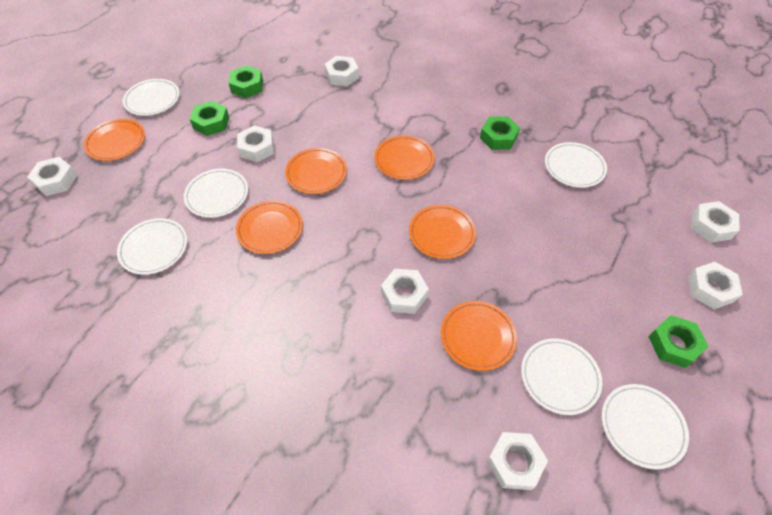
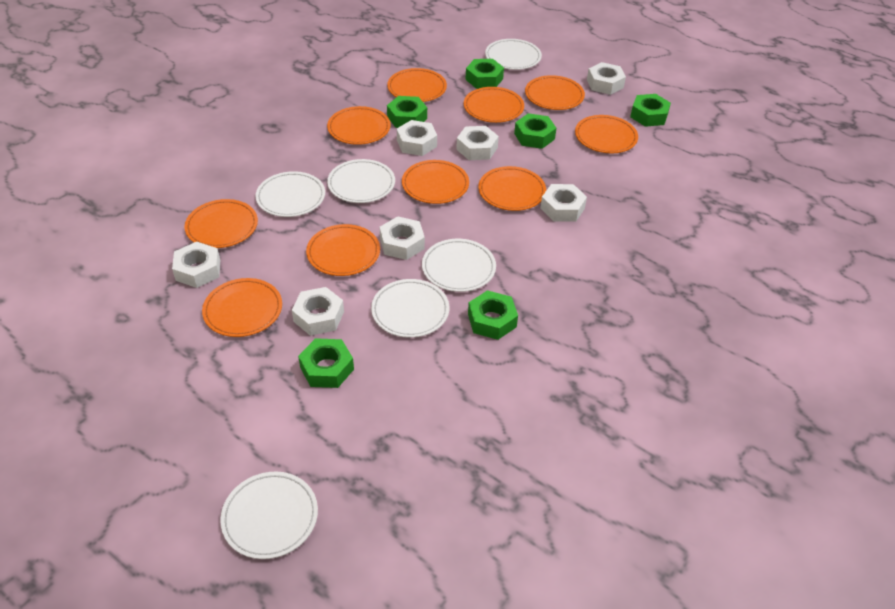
green nut: [190,101,229,136] [229,66,263,98] [480,116,520,150] [648,315,709,368] = 4 -> [298,338,354,388] [387,96,427,128] [465,59,504,89] [468,290,518,340] [514,113,556,149] [630,94,671,127] = 6
orange plate: [84,119,145,161] [236,200,303,254] [285,148,347,194] [374,135,435,180] [409,205,476,259] [441,301,517,371] = 6 -> [185,199,258,248] [202,278,282,337] [306,224,380,276] [327,106,391,145] [387,68,447,102] [402,160,469,204] [464,87,524,123] [478,166,546,211] [525,75,585,110] [575,115,638,153] = 10

